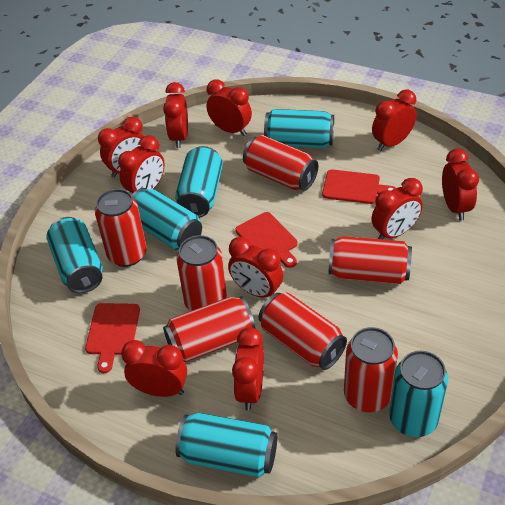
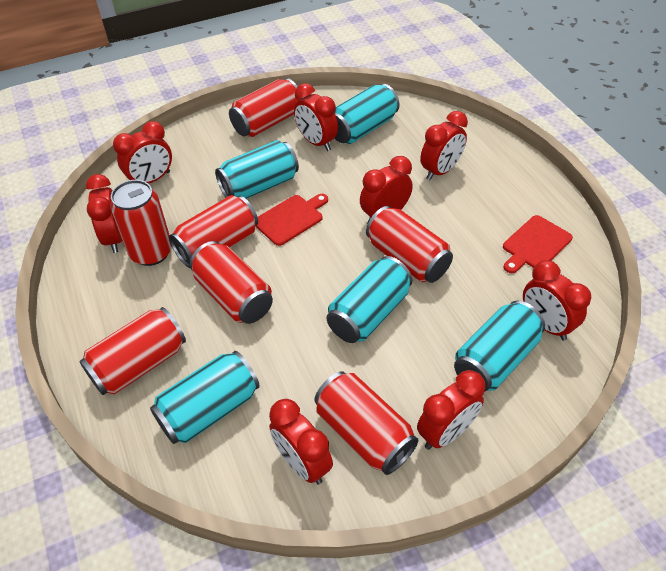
red clock: [98,117,144,178] [118,135,165,193] [121,340,187,397] [163,82,188,148] [207,79,252,136] [228,237,283,297] [232,327,264,411] [371,178,423,239] [372,89,416,151] [442,149,479,221] = 10 -> [86,174,123,253] [113,121,172,183] [269,399,333,485] [294,83,338,151] [360,156,413,224] [417,370,485,450] [420,111,468,181] [523,260,591,341] = 8
red cutting board: [85,303,140,373] [235,212,298,268] [322,170,396,204] = 3 -> [255,194,328,246] [503,215,573,273] = 2
turquoise can: [46,217,103,293] [132,188,202,251] [175,146,223,218] [175,413,277,477] [264,109,334,148] [389,351,448,437] = 6 -> [150,351,260,444] [215,140,299,199] [326,256,412,343] [334,84,400,144] [454,301,545,391] = 5

